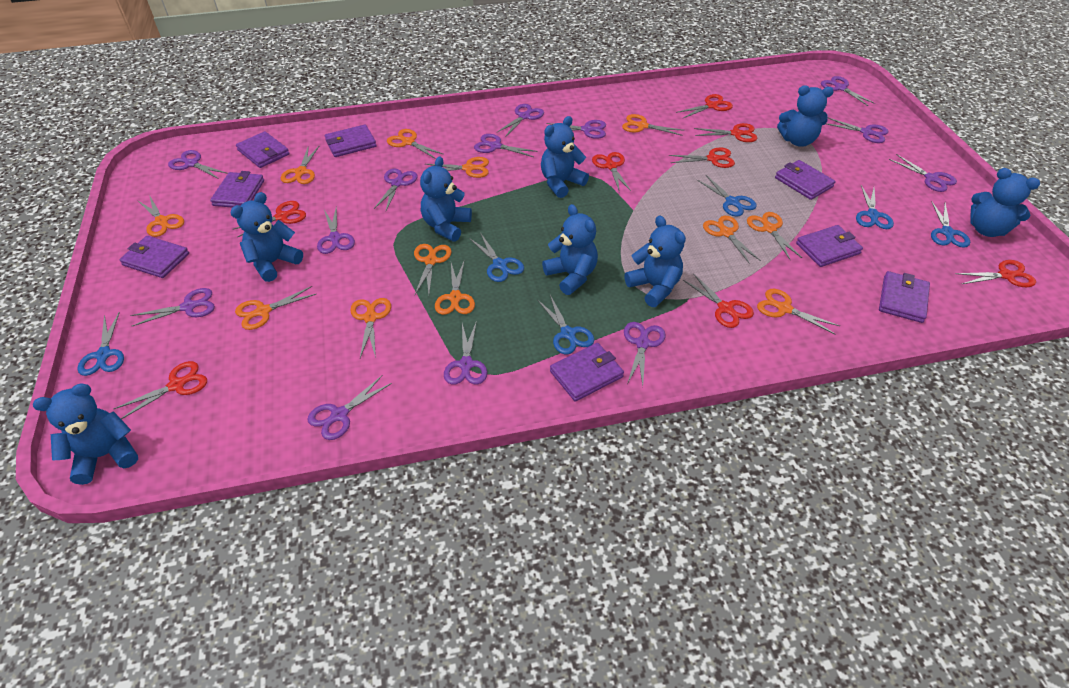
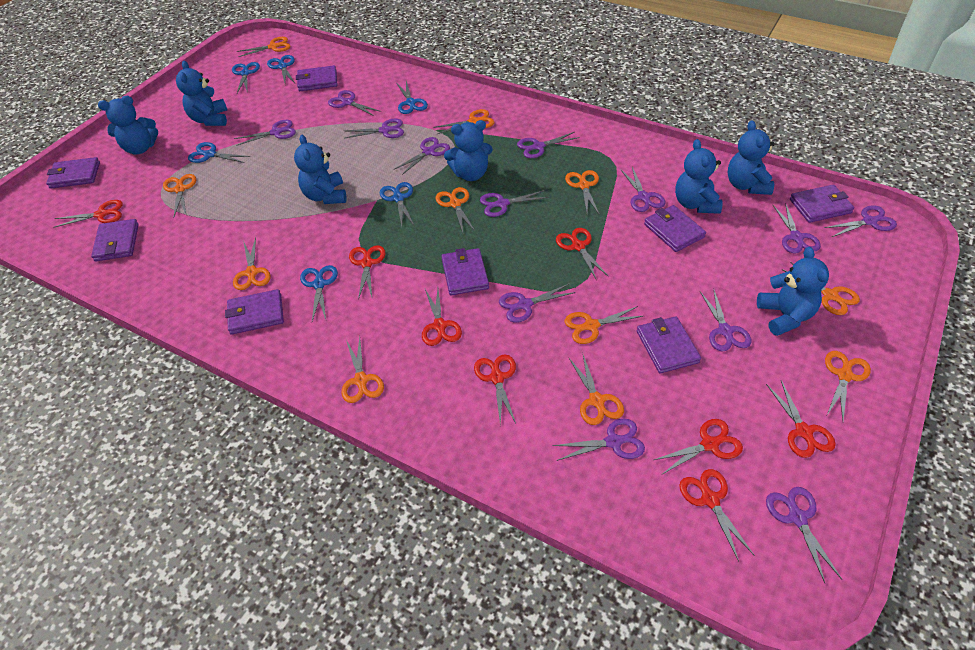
blue teddy bear: [33,383,138,485] [230,192,303,282] [420,156,472,242] [541,116,589,198] [542,204,598,295] [624,216,686,307] [777,85,834,147] [970,168,1040,237] = 8 -> [98,96,158,154] [176,61,227,126] [294,135,347,204] [444,120,493,181] [675,139,723,214] [728,120,775,195] [757,247,829,336] = 7
orange scissors: [137,195,184,237] [235,286,316,330] [281,145,320,184] [350,298,391,358] [387,129,443,159] [414,244,452,294] [426,157,489,178] [435,262,475,315] [622,114,685,136] [703,216,761,264] [747,212,802,259] [757,289,840,334] = 12 -> [163,174,196,216] [233,237,270,290] [237,37,291,57] [341,337,384,403] [433,109,495,134] [436,187,475,232] [565,170,600,215] [565,306,643,344] [569,355,624,425] [782,262,860,315] [825,351,871,421] = 11

